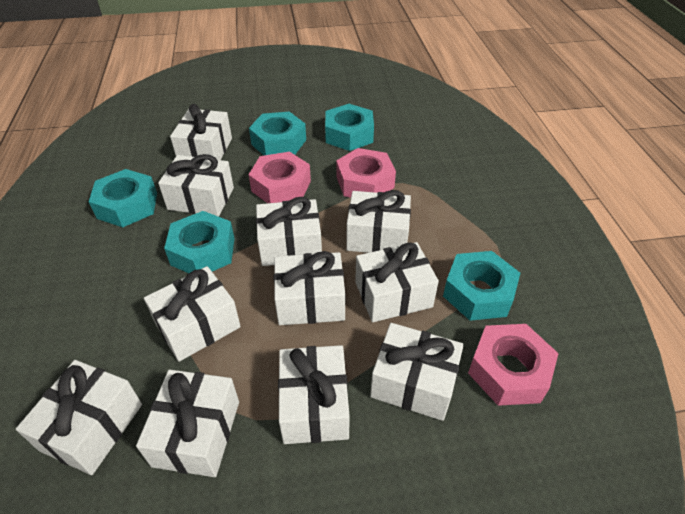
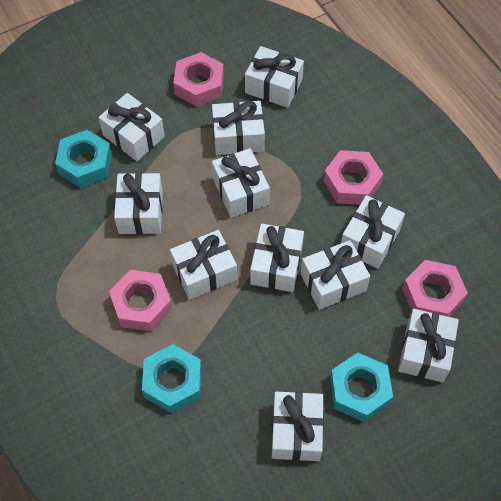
pink nut: [249,152,311,203] [336,148,396,198] [468,324,559,406] = 3 -> [109,270,172,331] [173,52,224,107] [324,150,383,205] [402,260,468,317] = 4
turquoise nut: [89,169,157,227] [164,211,235,273] [249,112,306,155] [325,104,374,151] [443,251,520,321] = 5 -> [55,130,112,188] [142,344,202,414] [330,352,393,422] = 3

